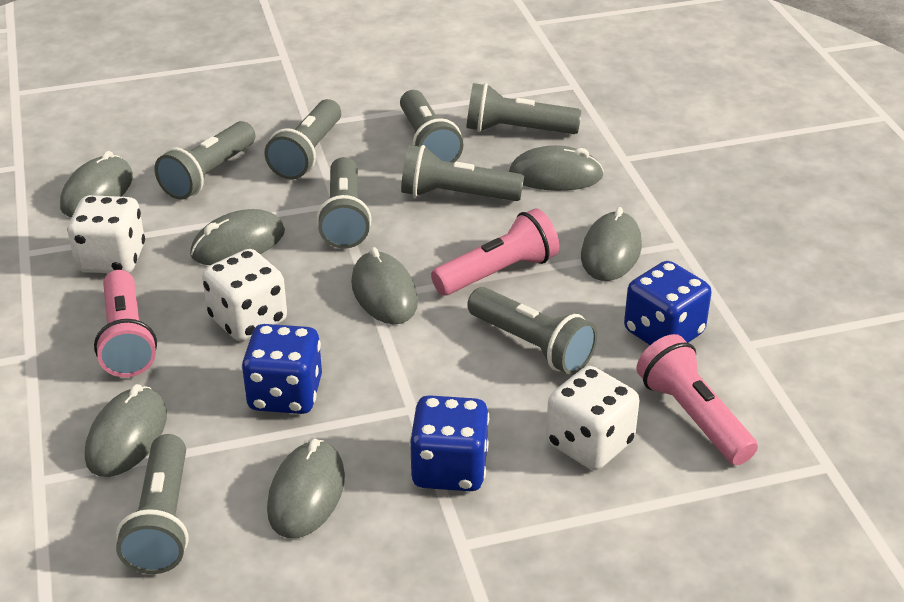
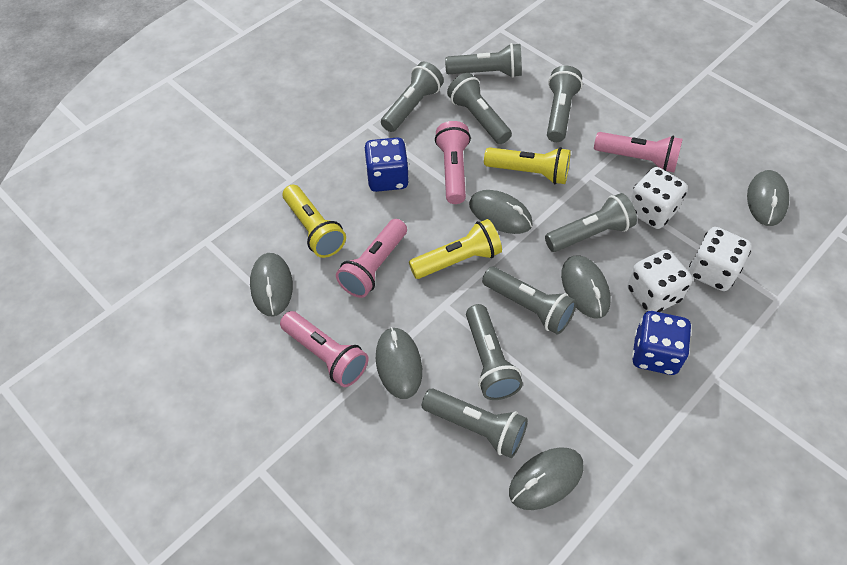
blue dice: [241,324,322,414] [409,395,489,491] [624,261,711,345] = 3 -> [365,137,409,192] [632,311,692,375] = 2
grey mouse: [60,151,133,217] [85,384,167,477] [190,209,285,265] [267,439,345,538] [351,247,418,324] [509,145,604,191] [581,207,642,281] = 7 -> [250,253,293,316] [376,327,422,399] [469,190,533,234] [509,447,584,510] [561,255,610,319] [747,170,789,226] = 6
pink flashlight: [94,270,157,377] [431,209,559,296] [636,334,758,465] = 3 -> [280,311,369,387] [336,219,407,298] [435,121,471,204] [594,132,683,172] = 4
yellow flashlight: none = 0 -> [283,185,346,258] [409,219,502,279] [484,147,571,184] = 3

